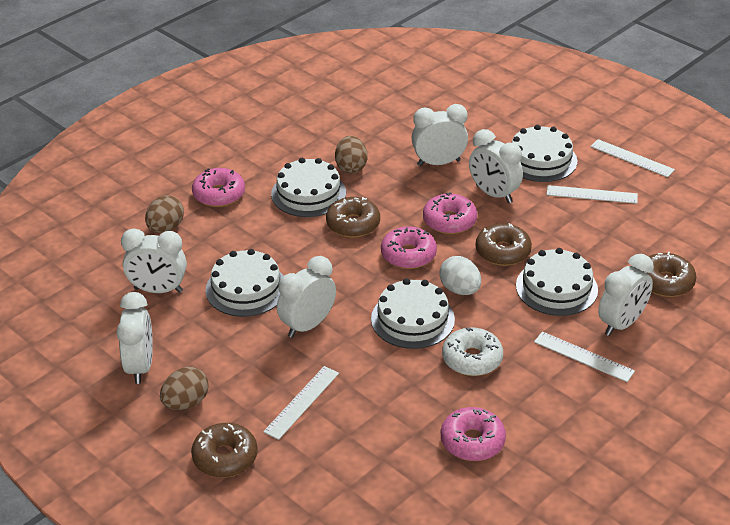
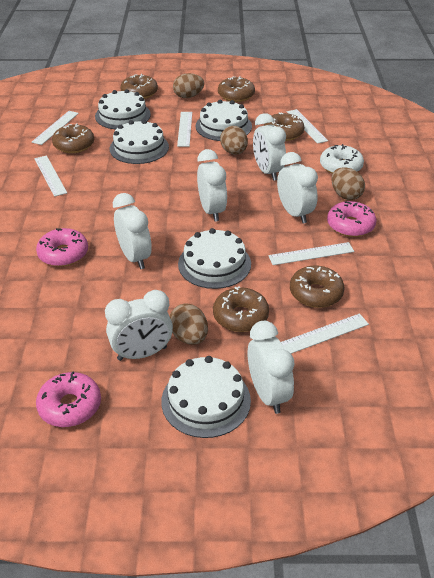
brown donut: [191,423,258,478] [326,197,380,238] [476,223,532,266] [646,252,696,297] = 4 -> [52,124,94,153] [120,74,158,99] [213,286,269,332] [218,76,255,102] [264,112,305,141] [290,265,345,308] = 6
brown egg: [145,195,184,233] [160,367,209,410] [335,136,368,174] = 3 -> [169,303,208,345] [173,73,204,98] [220,126,248,155] [331,167,365,200] = 4
pink donut: [192,168,245,207] [381,226,437,269] [423,192,477,234] [441,407,506,461] = 4 -> [36,228,88,267] [36,372,101,427] [327,201,377,237] = 3
white egg: [439,256,481,295] = 1 -> none = 0
white ruler: [263,366,339,440] [534,331,635,382] [547,185,638,204] [590,139,675,177] = 4 -> [32,111,79,145] [34,155,67,197] [177,112,192,147] [268,242,354,265] [281,314,369,354] [287,109,328,144] = 6

